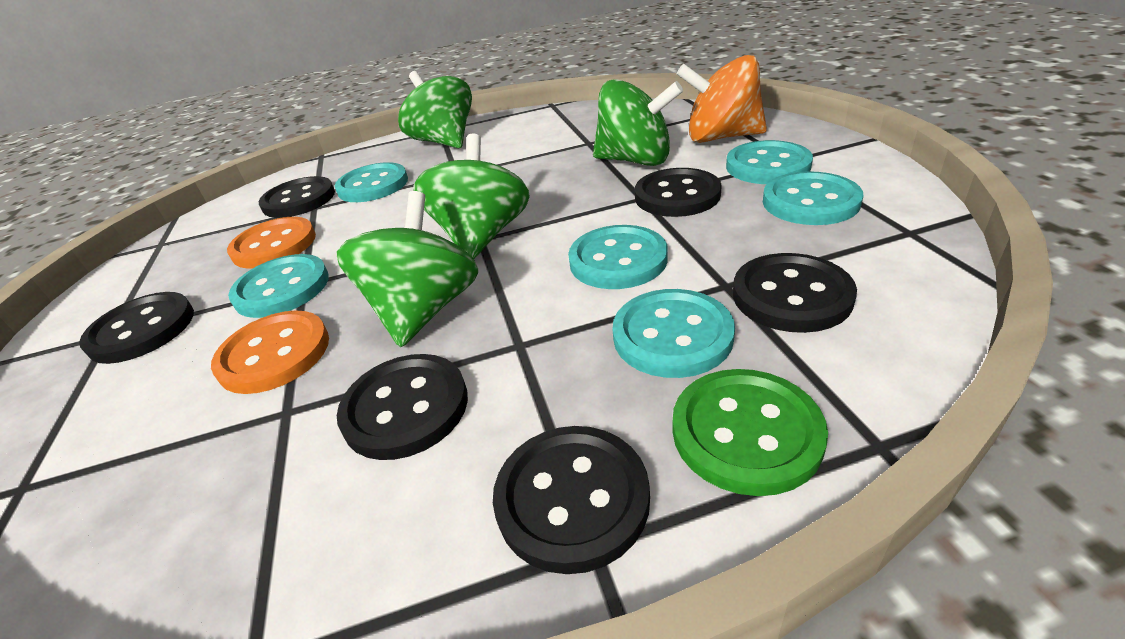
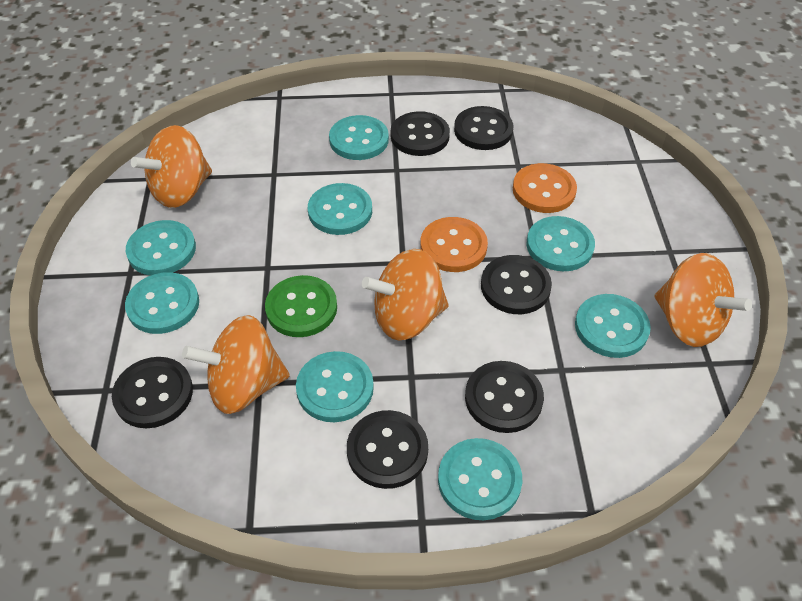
green spinning top: [337,191,478,347] [398,71,472,148] [413,133,530,259] [593,79,683,166] = 4 -> none = 0
orange spinning top: [676,55,767,143] = 1 -> [131,125,212,208] [182,315,290,414] [362,249,449,340] [654,253,752,347] = 4
turquoise button: [228,254,329,318] [335,162,408,202] [568,225,668,289] [612,289,735,378] [726,140,813,184] [763,171,863,225] = 6 -> [125,272,199,334] [126,220,196,276] [296,351,374,422] [308,183,372,235] [329,115,389,160] [438,438,522,520] [526,216,595,271] [575,294,651,358] = 8

